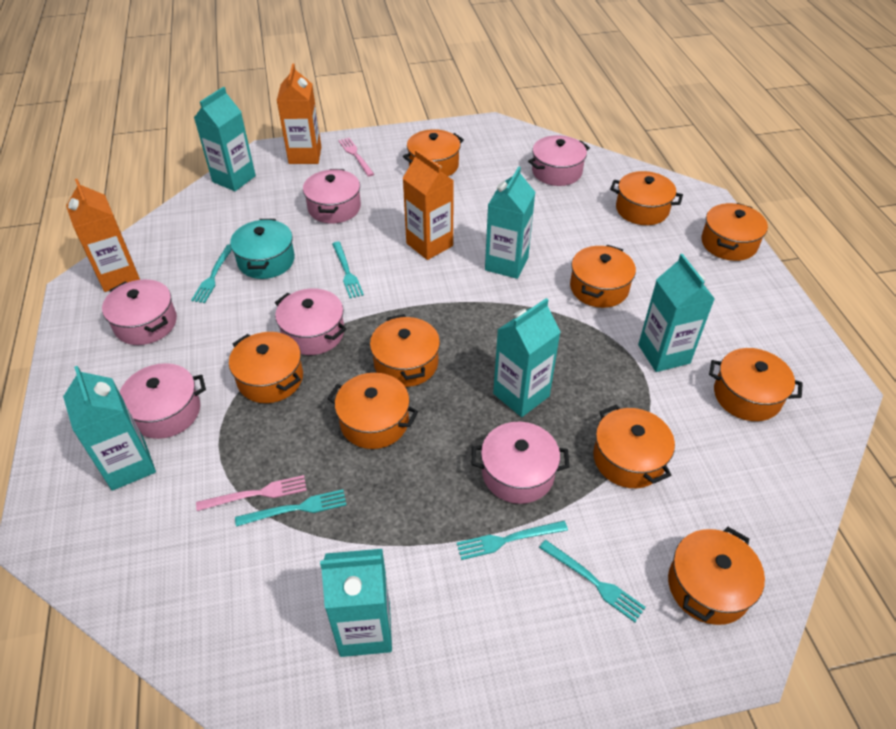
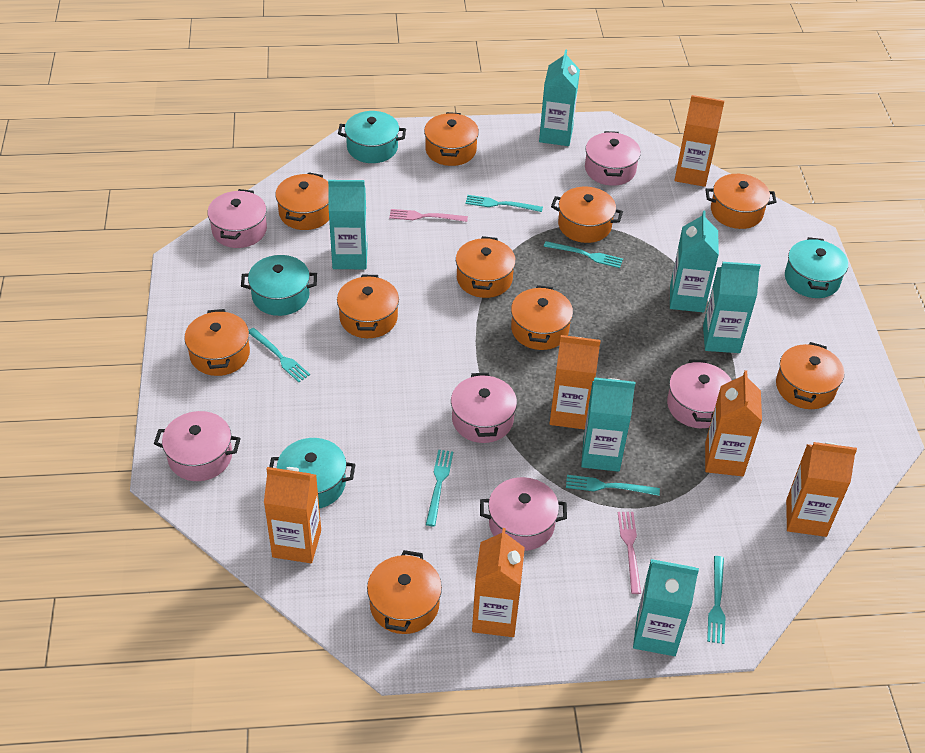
orange carton: [66,179,140,292] [277,64,321,164] [403,150,454,260] = 3 -> [264,467,321,563] [472,528,525,637] [549,335,601,430] [674,95,724,187] [705,370,762,476] [786,442,857,537] = 6
turquoise fork: [191,244,232,303] [235,489,346,527] [332,242,364,298] [457,521,568,560] [539,540,646,622] = 5 -> [249,328,310,382] [426,450,453,526] [465,195,543,212] [544,241,623,268] [566,475,660,496] [707,556,725,644] = 6
turquoise pot: [230,219,295,279] = 1 -> [241,255,317,316] [269,438,355,508] [338,111,406,163] [785,237,848,298] = 4

